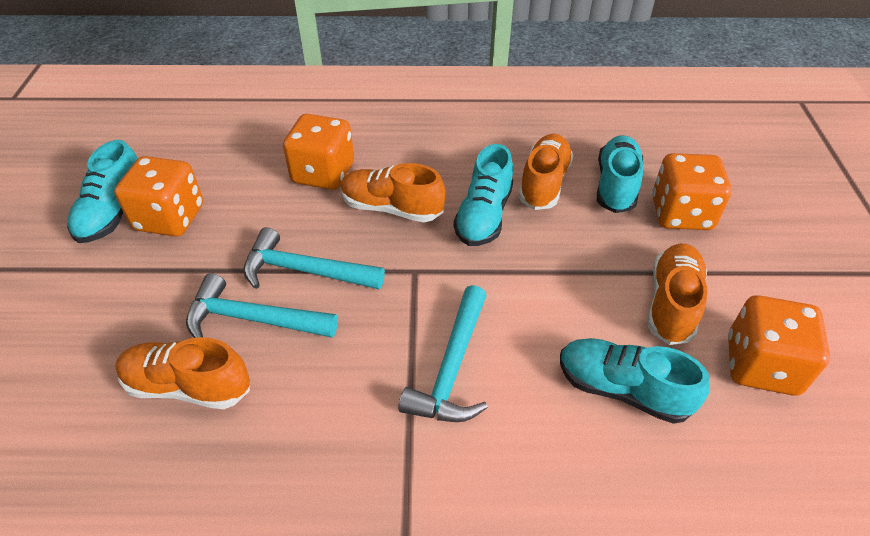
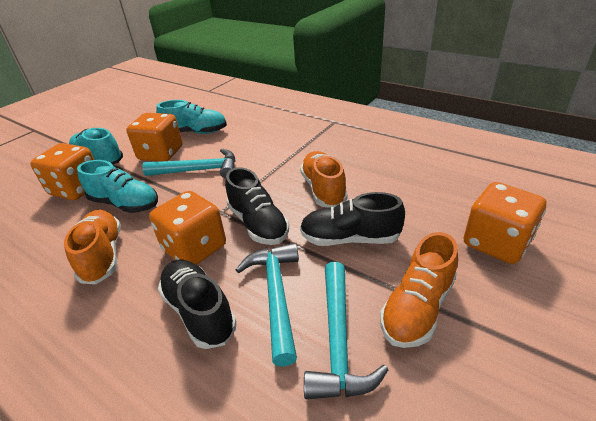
black shoe: none = 0 -> [158,260,237,349] [225,167,289,245] [300,192,405,246] = 3
orange shoe: [115,337,250,409] [340,163,445,222] [519,134,574,210] [647,244,707,345] = 4 -> [64,210,121,284] [300,151,348,208] [380,232,458,348] = 3
turquoise shoe: [67,140,138,243] [454,144,513,246] [560,338,710,424] [597,135,643,213] = 4 -> [69,128,123,164] [77,160,158,213] [156,100,227,134] = 3

